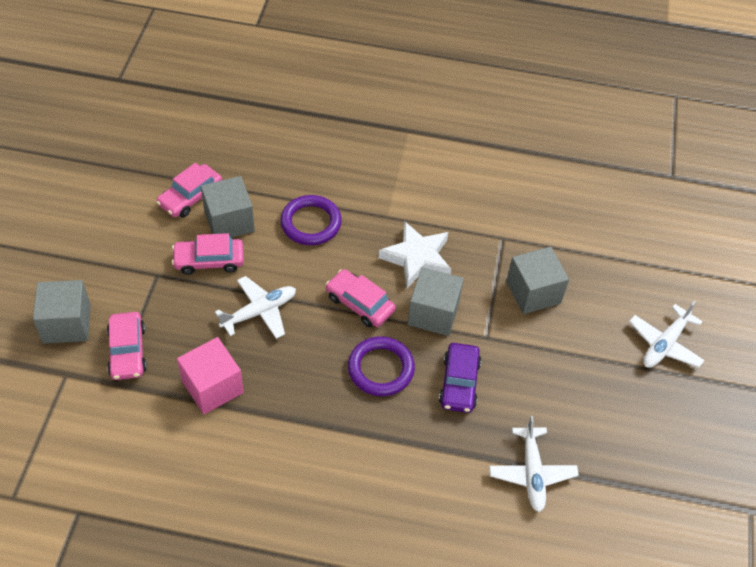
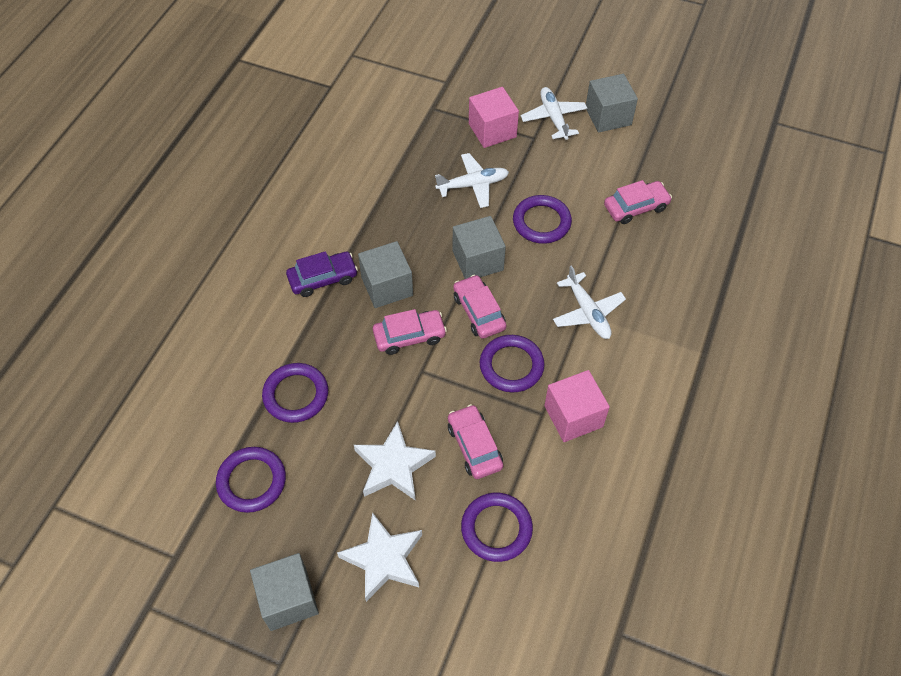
pink cube: [177,337,244,414] = 1 -> [469,87,519,148] [544,370,610,442] = 2
purple ring: [280,195,342,245] [348,336,415,396] = 2 -> [216,447,286,513] [262,363,328,423] [461,493,533,562] [480,335,545,393] [513,195,572,244] = 5
white star: [378,222,451,288] = 1 -> [337,512,422,602] [354,421,436,501] = 2

